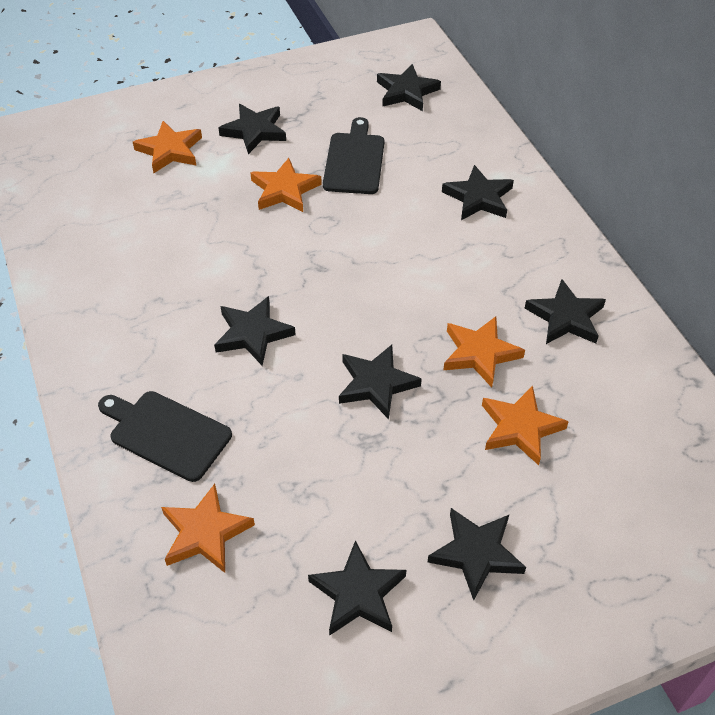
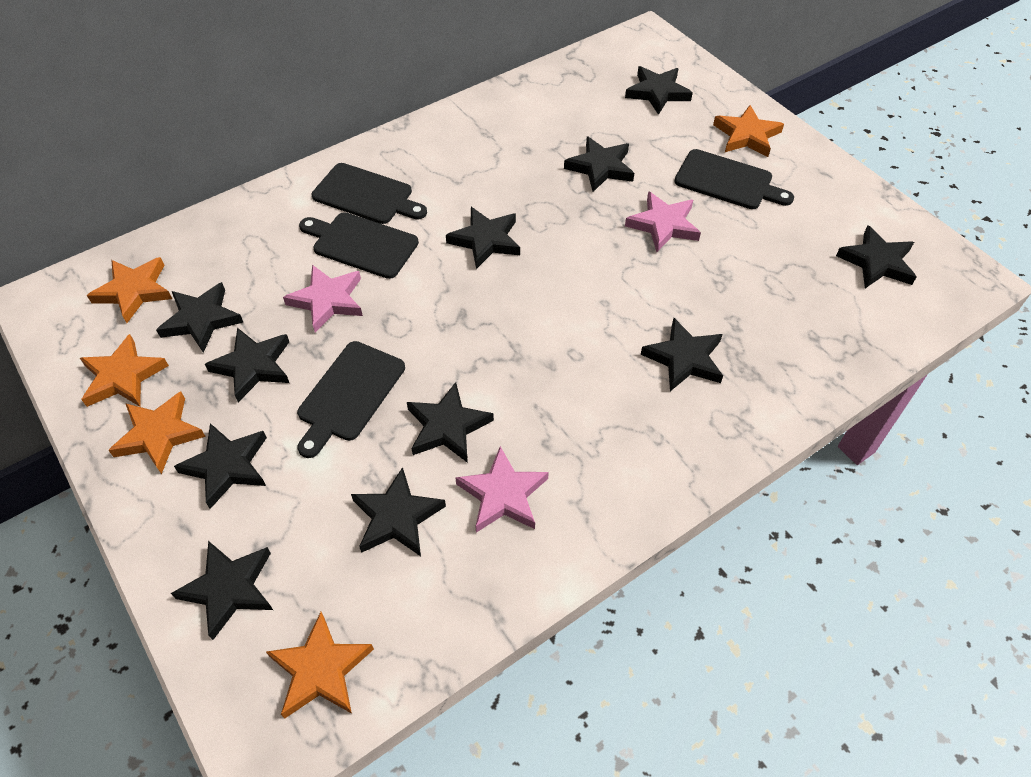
black cutting board: [98,391,232,482] [323,117,384,194] = 2 -> [297,341,405,458] [299,212,419,279] [312,163,427,224] [674,149,794,209] = 4
black star: [214,296,296,366] [219,104,286,154] [308,540,406,636] [339,345,422,419] [377,64,441,111] [428,508,526,600] [442,165,514,220] [525,279,606,344] = 8 -> [156,282,244,353] [171,541,273,640] [174,423,267,509] [205,328,289,402] [351,467,446,556] [407,382,494,463] [446,207,520,269] [564,136,634,192] [625,66,693,115] [641,318,723,391] [836,225,916,288] = 11
pink star: none = 0 -> [283,265,363,333] [455,446,549,533] [625,191,701,252] = 3

